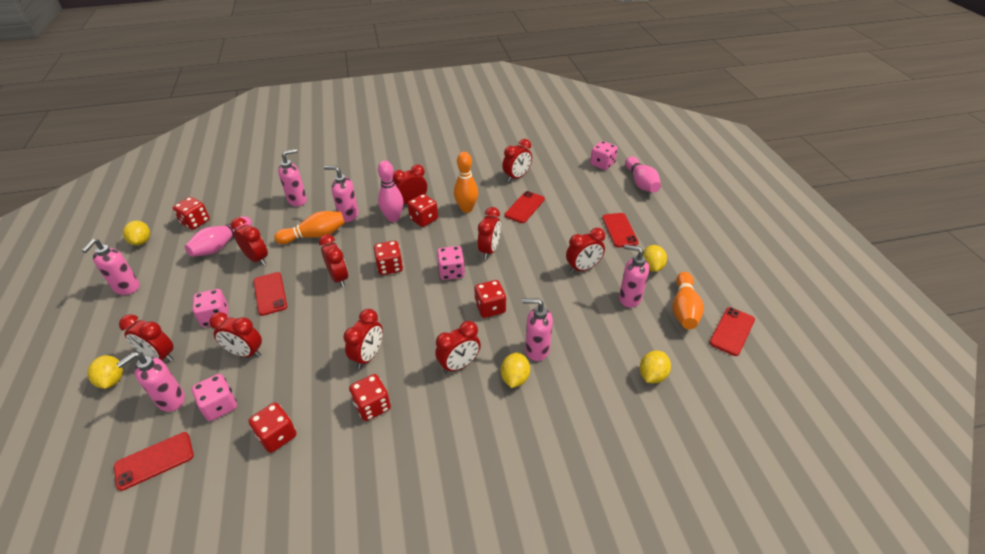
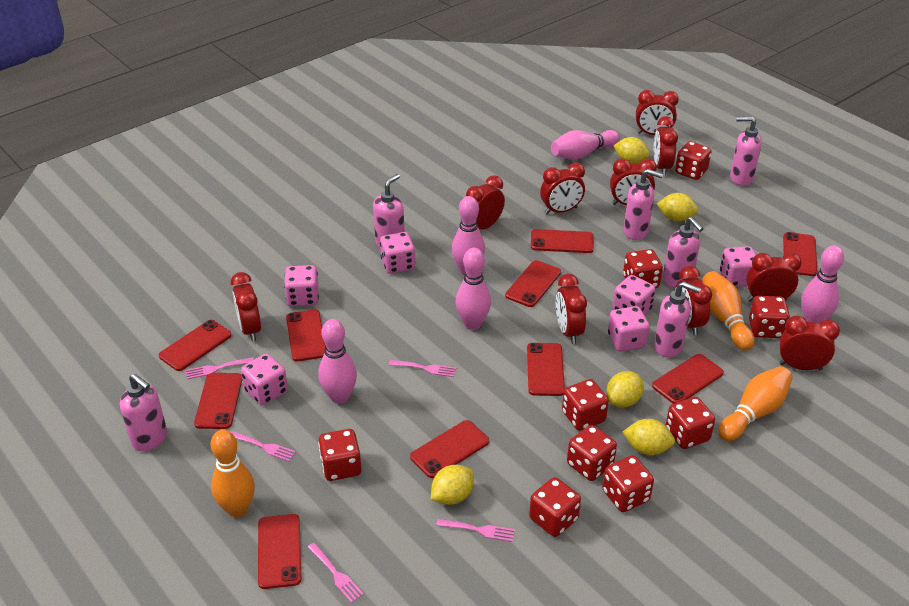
pink bowling pin: [185,216,252,257] [378,161,404,222] [625,156,661,193] = 3 -> [318,319,357,404] [452,196,485,276] [456,248,491,330] [551,130,620,160] [801,246,844,324] = 5
pink dice: [192,374,237,421] [193,289,228,327] [437,246,465,280] [590,141,618,170] = 4 -> [241,354,288,405] [284,265,319,306] [380,232,415,274] [608,306,650,351] [612,275,656,315] [720,246,756,287] = 6
pink fork: none = 0 -> [186,357,254,379] [231,431,296,462] [308,542,364,603] [389,360,456,377] [436,519,515,542] = 5
red dice: [173,197,210,230] [249,402,297,453] [349,374,391,421] [373,241,403,275] [408,194,438,227] [474,280,506,318] = 6 -> [318,429,361,481] [529,477,581,537] [562,379,609,431] [567,425,617,481] [602,455,654,512] [623,249,663,288] [665,397,715,449] [675,141,712,180] [749,296,790,338] = 9
red phone: [114,432,194,491] [254,272,287,316] [505,191,545,223] [602,213,639,247] [709,307,755,356] = 5 -> [159,320,232,371] [194,373,242,429] [258,514,301,589] [286,310,325,361] [410,420,489,478] [505,260,561,307] [527,343,565,396] [531,229,594,253] [652,354,724,404] [783,232,818,276] = 10

